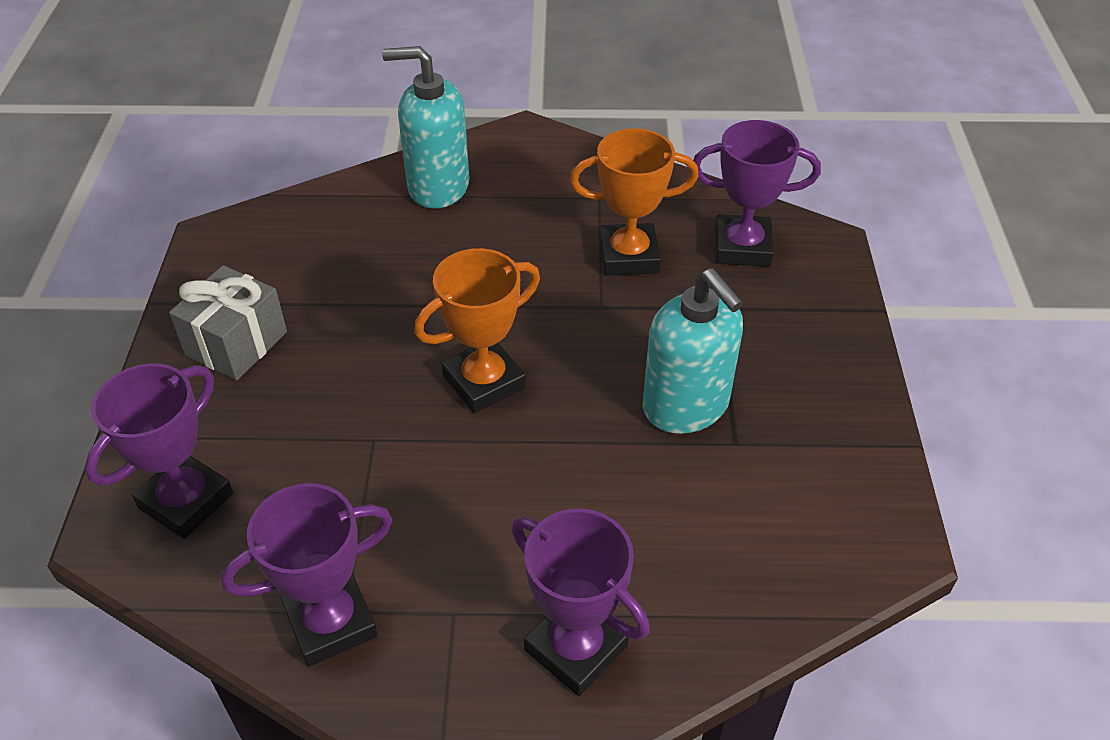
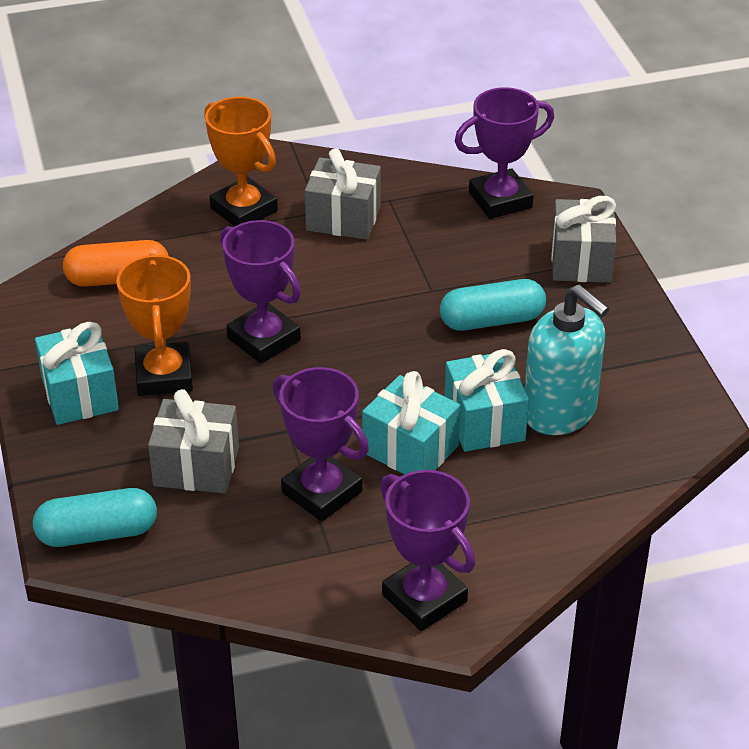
grey gift: [169,265,287,380] = 1 -> [148,389,239,493] [305,148,381,240] [551,196,616,283] = 3
orange capsule: none = 0 -> [63,240,168,287] = 1
turquoise capsule: none = 0 -> [33,488,157,547] [440,279,546,331] = 2
turquoise gift: none = 0 -> [35,322,119,425] [362,371,461,474] [445,349,529,452] = 3
turquoise soap dispenser: [382,46,470,208] [643,268,743,434] = 2 -> [525,284,609,435] = 1

